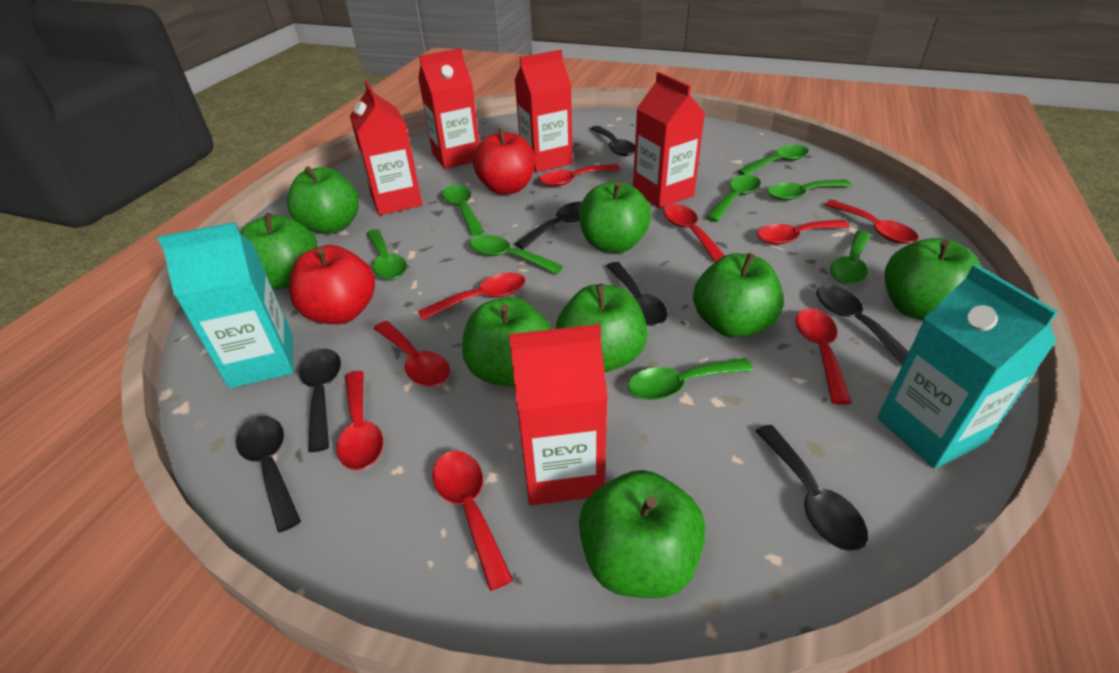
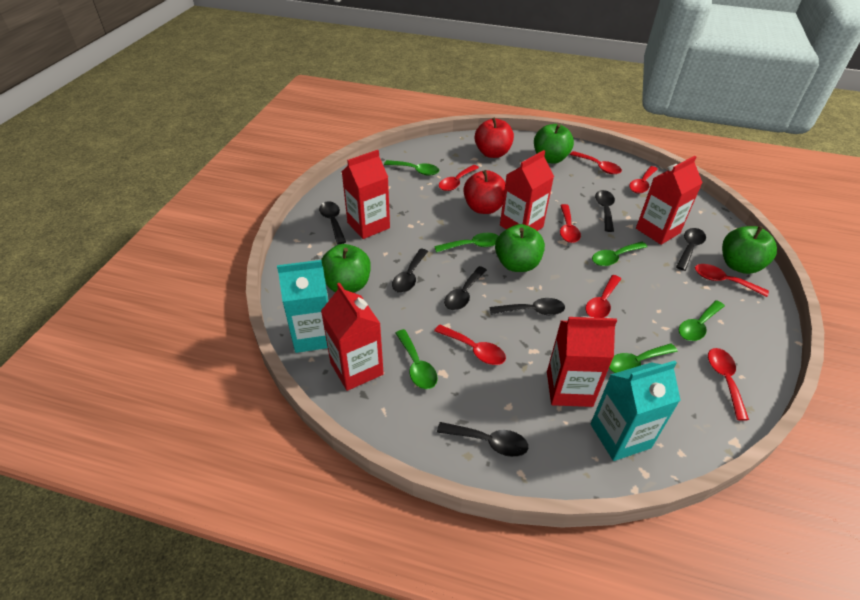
green apple: [240,213,318,289] [287,166,359,234] [462,297,552,387] [556,284,647,372] [579,181,651,253] [579,470,705,598] [693,253,783,338] [884,238,981,321] = 8 -> [321,244,371,293] [495,224,545,272] [534,124,574,164] [722,226,777,274] = 4
green spoon: [366,229,407,280] [442,185,484,236] [470,235,563,274] [628,358,753,400] [706,175,761,222] [737,145,809,175] [767,180,852,201] [830,230,871,285] = 8 -> [384,160,439,176] [396,329,438,389] [434,233,498,253] [592,242,647,266] [609,344,678,373] [679,300,725,341] = 6
red spoon: [337,371,383,470] [374,321,450,387] [417,272,526,321] [433,451,513,591] [539,164,621,187] [664,204,725,262] [757,219,850,245] [796,308,852,405] [825,200,918,244] = 9 -> [434,324,506,365] [439,165,479,191] [560,204,581,243] [570,151,622,174] [586,275,621,318] [629,166,657,193] [695,264,769,297] [708,348,749,421] = 8

